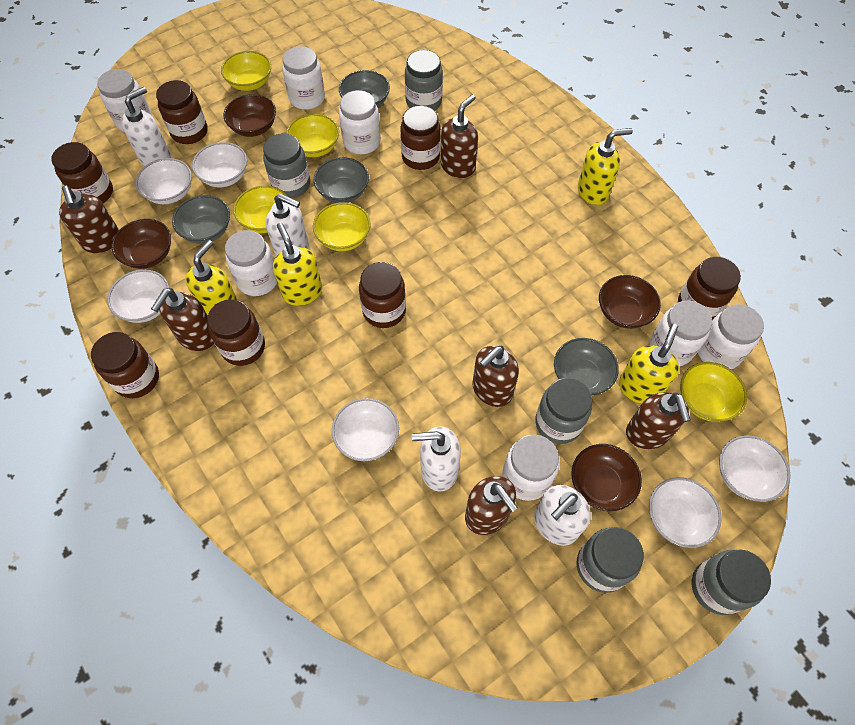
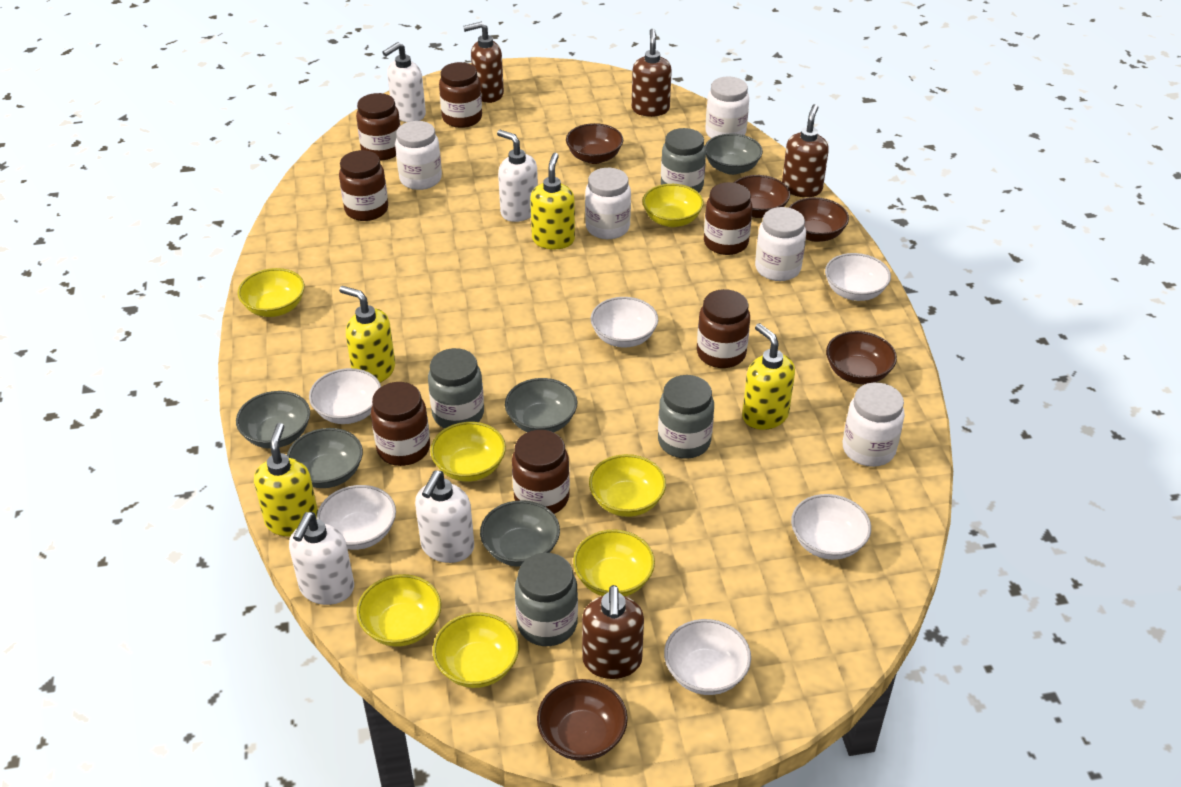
brown bowl: [112,219,171,269] [223,94,276,137] [571,444,642,511] [599,275,661,329] = 4 -> [537,679,628,761] [566,123,623,164] [734,175,790,218] [789,197,849,242] [826,331,897,384] = 5
brown soap dispenser: [59,186,119,253] [151,288,214,351] [440,94,478,178] [465,476,518,535] [472,346,519,407] [626,392,691,449] = 6 -> [463,22,504,103] [582,585,644,679] [632,29,672,117] [782,104,829,197] = 4
grey bowl: [172,195,230,244] [314,157,369,203] [339,70,390,108] [554,338,619,396] = 4 -> [236,391,310,448] [287,428,363,488] [480,500,560,567] [505,378,577,432] [705,134,763,175] = 5
grey jar: [263,133,310,198] [405,50,443,111] [535,378,592,444] [576,527,644,593] [692,550,771,615] = 5 -> [428,348,484,428] [515,553,578,646] [658,375,714,459] [661,128,706,192] = 4
white jar: [97,69,152,132] [225,230,277,296] [282,46,325,110] [339,90,381,154] [502,434,559,501] [650,300,712,366] [698,304,764,369] = 7 -> [395,121,442,190] [585,168,631,239] [705,76,749,138] [755,207,806,281] [843,382,905,467] = 5
yellow bowl: [221,51,271,91] [233,185,288,233] [286,114,339,157] [313,202,370,251] [680,362,747,422] = 5 -> [237,268,305,317] [357,574,441,647] [430,422,506,482] [433,612,519,688] [573,529,655,597] [589,454,666,517] [642,184,704,227] = 7

